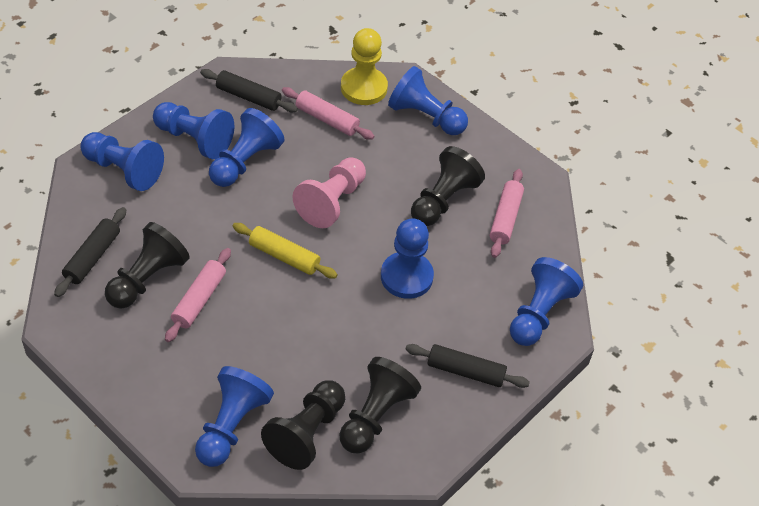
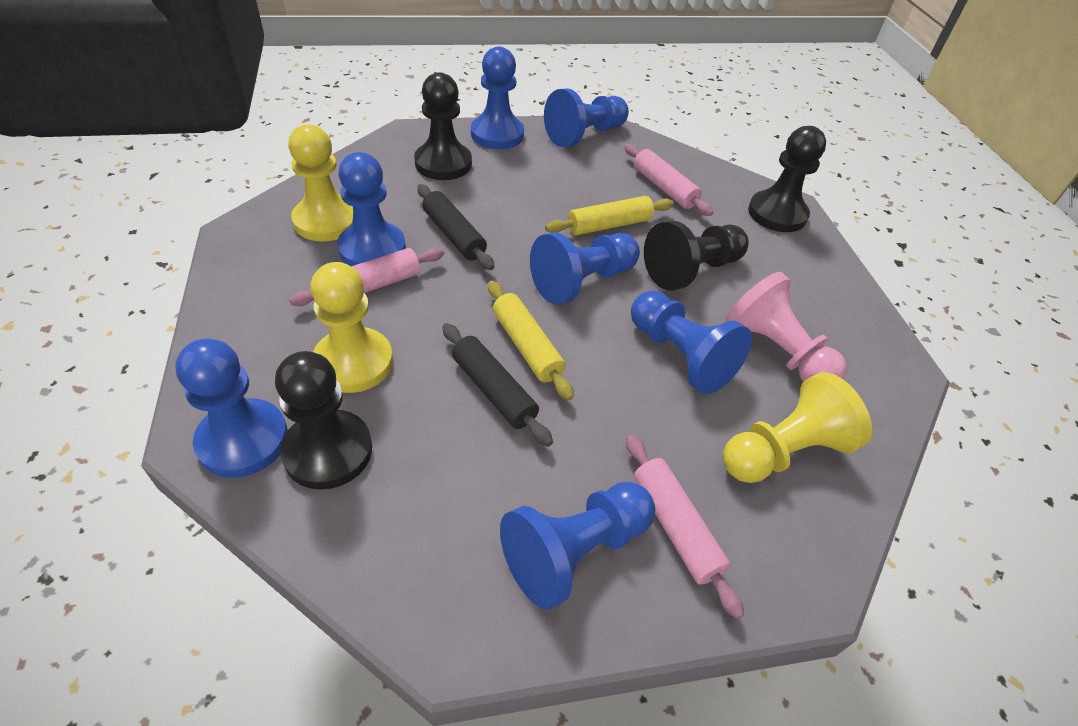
black rolling pin: [54,207,126,297] [200,69,298,112] [405,344,530,388] = 3 -> [417,184,494,270] [442,323,553,447] = 2
yellow pawn: [341,28,388,105] = 1 -> [288,124,353,241] [310,262,393,393] [723,372,872,483] = 3
yellow rolling pin: [233,223,338,279] = 1 -> [488,281,574,400] [545,196,674,235] = 2

